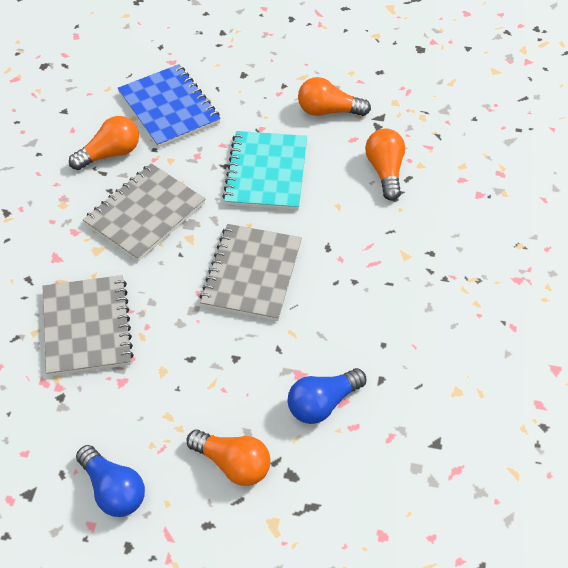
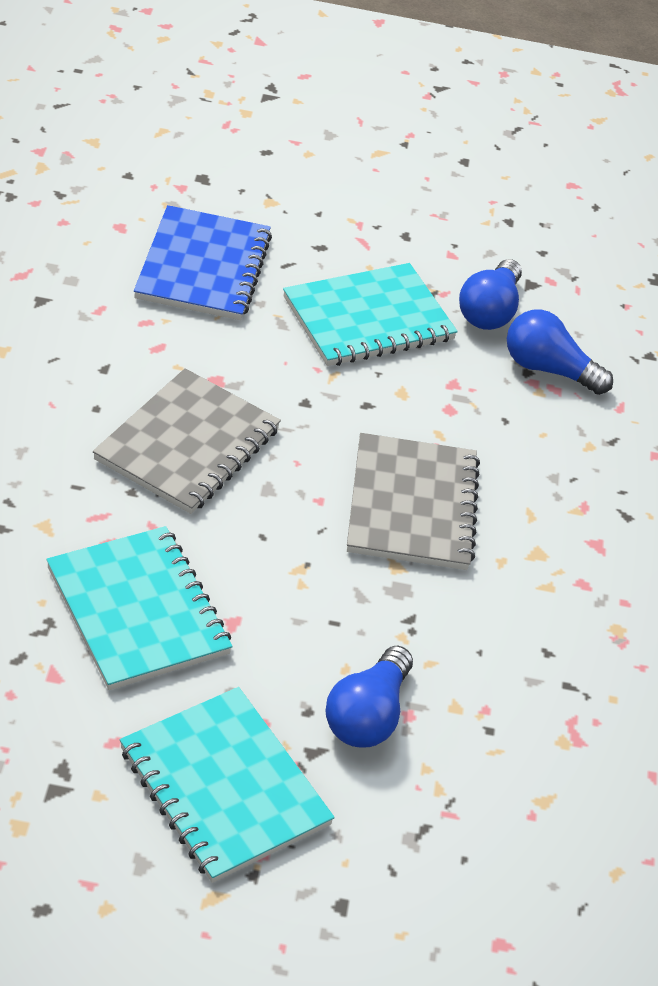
blue light bulb: [76,445,145,517] [288,368,366,424] = 2 -> [325,646,413,747] [459,259,522,330] [507,309,613,395] = 3
grey notebook: [43,275,134,376] [83,163,205,262] [200,224,302,321] = 3 -> [93,368,281,514] [347,433,480,570] = 2
orange light bulb: [69,116,139,170] [187,430,271,486] [298,77,371,116] [365,129,405,201] = 4 -> none = 0
turquoise notebook: [222,131,307,210] = 1 -> [46,526,233,690] [120,687,335,883] [283,263,458,366] = 3

